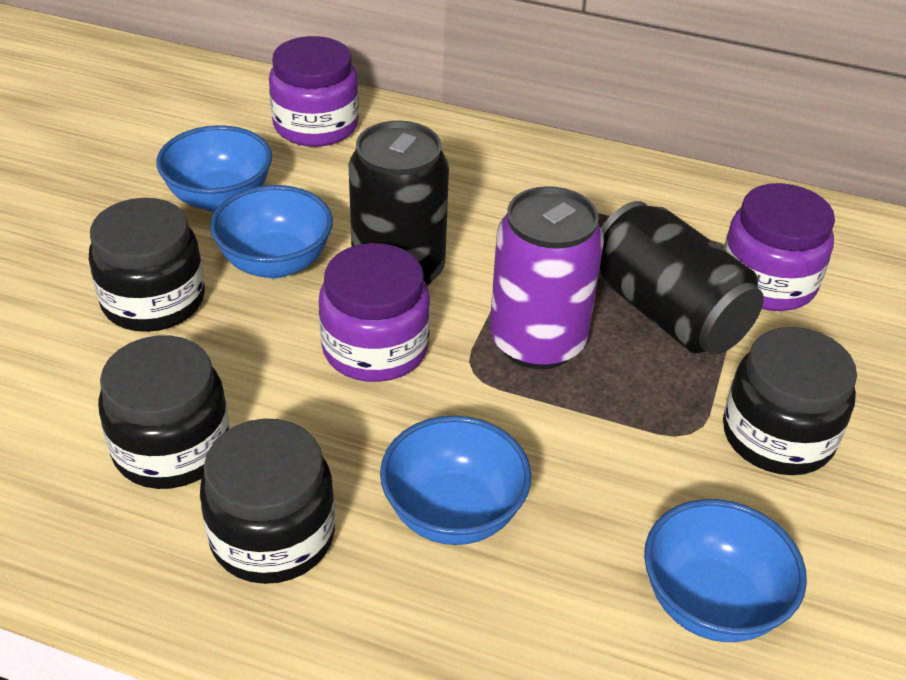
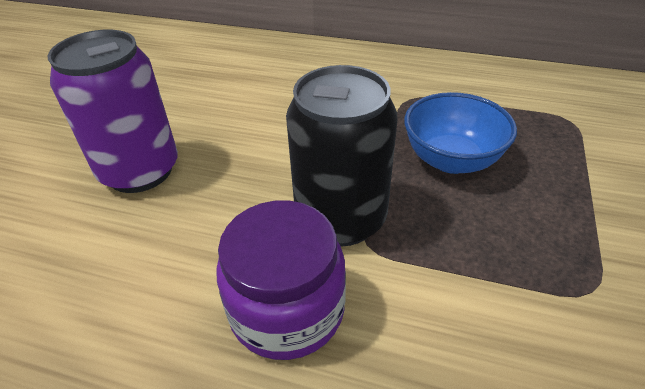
black can: [348,121,449,286] [600,201,764,355] = 2 -> [286,65,397,246] = 1
black jar: [89,198,205,332] [98,335,229,489] [200,419,335,584] [723,327,857,475] = 4 -> none = 0
blue bowl: [156,125,272,212] [210,185,333,278] [380,416,531,545] [644,499,807,642] = 4 -> [404,92,517,174] = 1
purple jar: [269,36,359,147] [319,243,430,382] [723,183,835,311] = 3 -> [216,200,346,360] = 1

